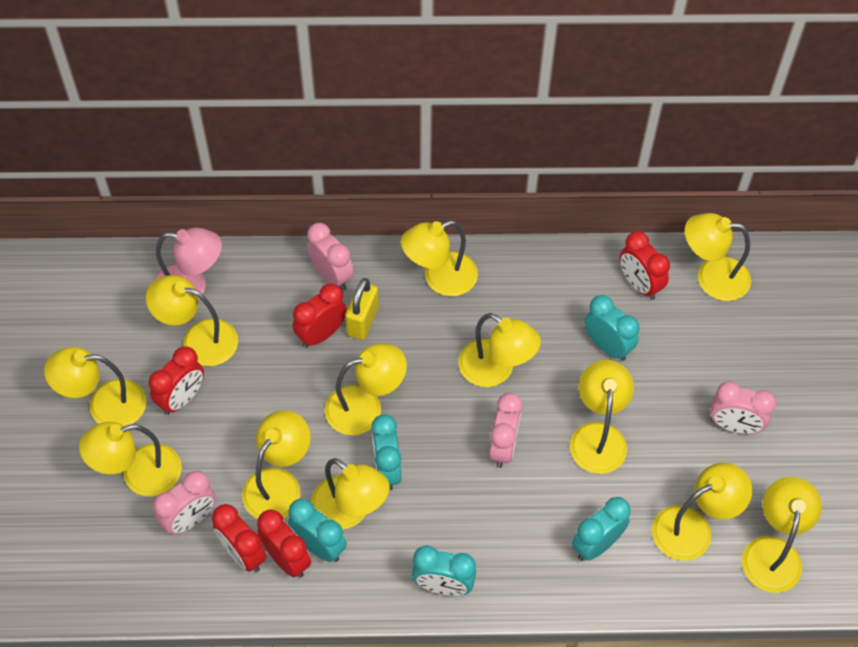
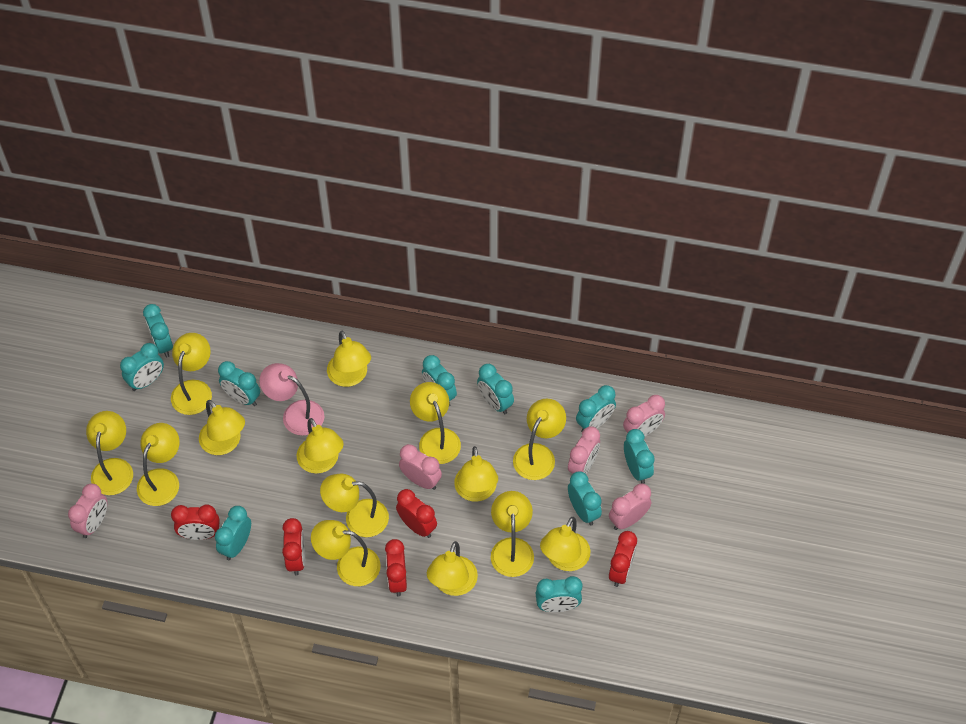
pink clock: [153,471,216,535] [307,223,354,290] [489,393,522,468] [710,382,777,434] = 4 -> [68,484,107,538] [399,444,442,490] [568,427,600,474] [609,483,651,530] [623,395,665,436] = 5
turquoise clock: [288,498,347,562] [371,415,401,490] [412,545,476,596] [572,497,631,561] [584,295,640,361] = 5 -> [120,343,164,391] [143,304,173,357] [215,506,251,560] [218,361,260,406] [422,355,457,406] [477,364,514,414] [536,576,582,612] [568,471,602,526] [576,385,616,432] [624,429,655,484] = 10
yellow lamp: [44,347,147,426] [79,422,182,496] [146,275,238,366] [242,410,311,519] [311,458,390,529] [325,344,407,435] [401,221,478,296] [458,313,541,387] [570,360,634,474] [652,463,752,561] [685,213,751,301] [742,477,822,593] = 12 -> [86,411,133,495] [137,423,180,506] [171,333,212,415] [199,400,245,455] [297,418,344,474] [311,520,381,586] [320,473,389,537] [327,331,371,387] [410,382,461,464] [427,541,478,596] [454,446,498,502] [491,491,534,577] [513,399,566,480] [540,517,590,571] = 14
yellow padlock: [345,278,379,340] = 1 -> none = 0

